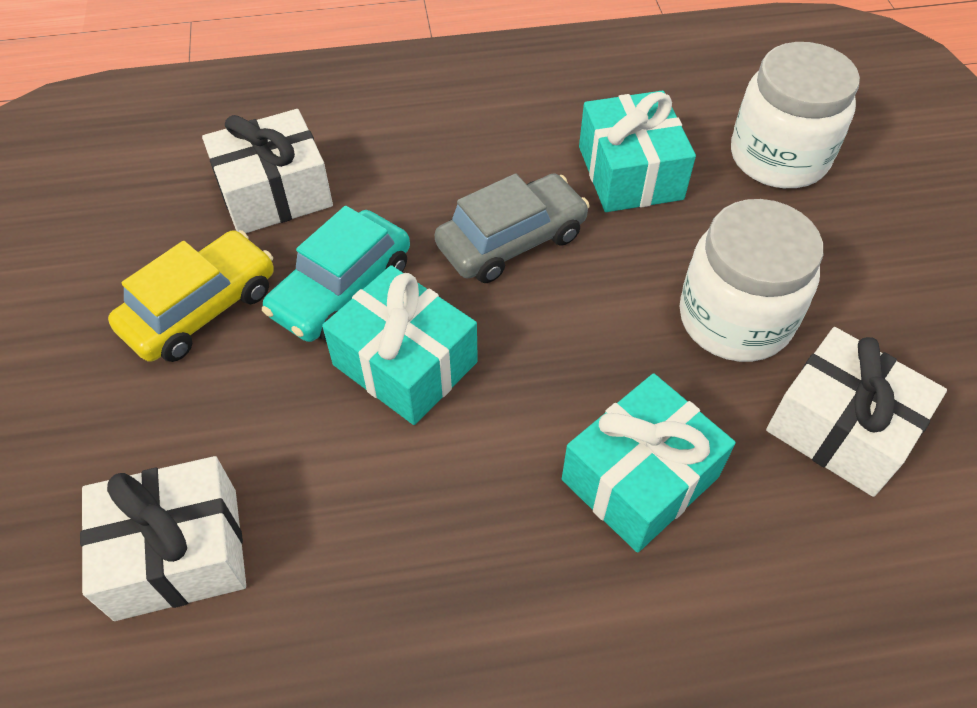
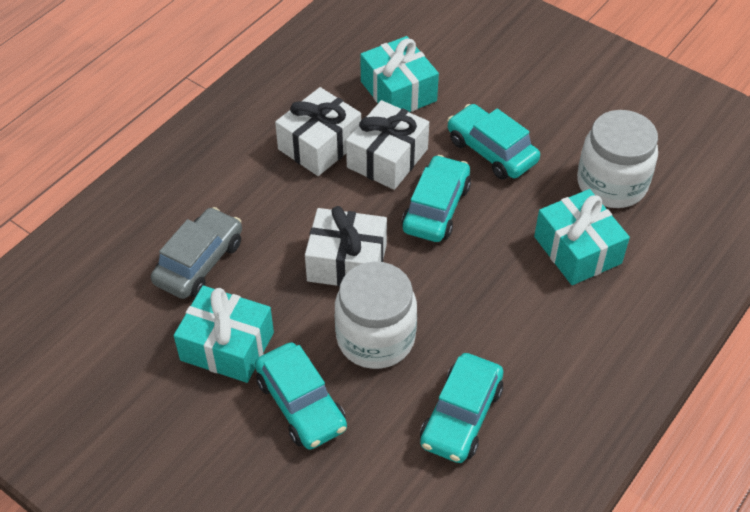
turquoise car: [262,206,410,342] = 1 -> [255,342,347,450] [402,155,471,242] [420,353,503,463] [447,104,540,180] = 4
yellow car: [108,230,274,362] = 1 -> none = 0

